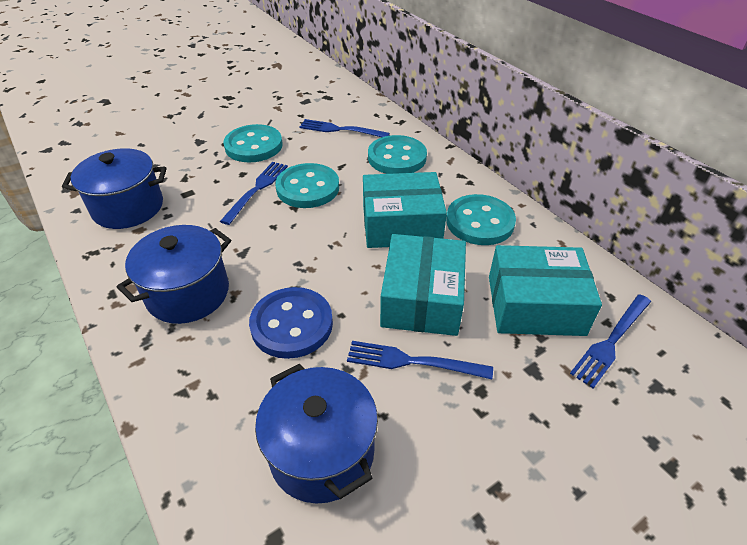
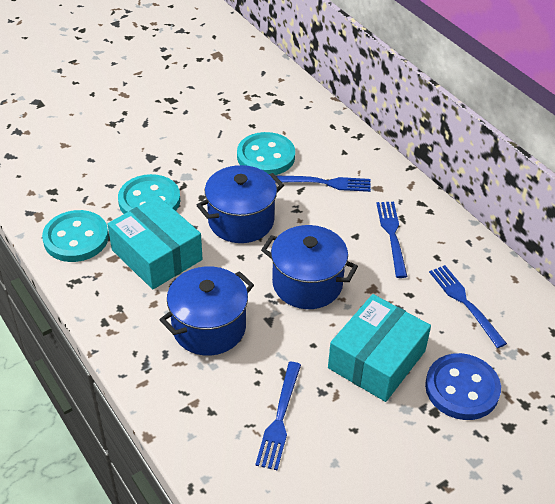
turquoise box: [363,172,447,248] [380,234,466,336] [489,245,602,336] = 3 -> [107,196,203,289] [328,294,431,402] = 2
turquoise button: [223,124,282,162] [275,163,339,208] [368,135,427,174] [446,194,516,245] = 4 -> [42,210,109,262] [118,174,180,214] [237,132,295,175] = 3

